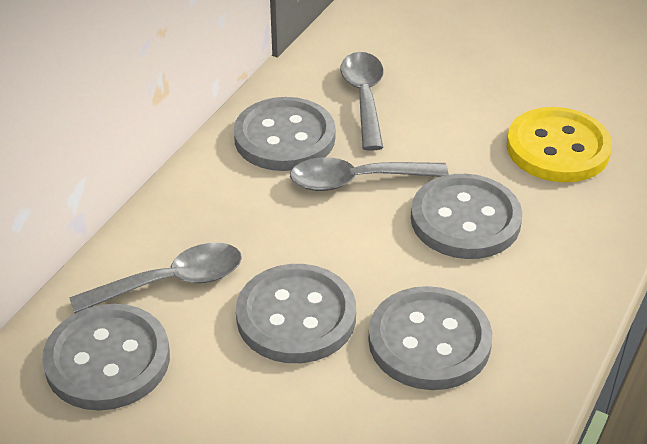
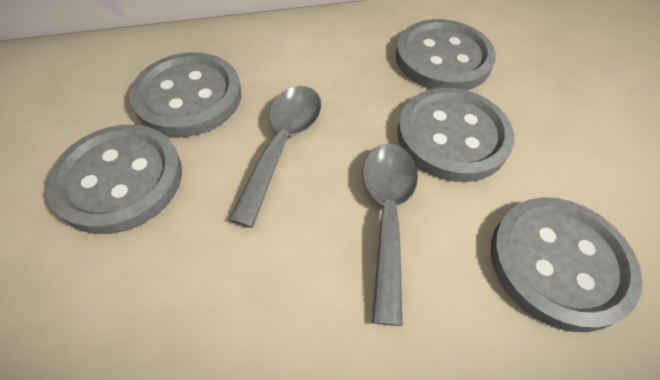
grey spoon: [69,243,242,314] [290,157,449,191] [340,52,383,151] = 3 -> [229,86,321,228] [362,144,418,326] = 2
yellow button: [507,107,612,182] = 1 -> none = 0

